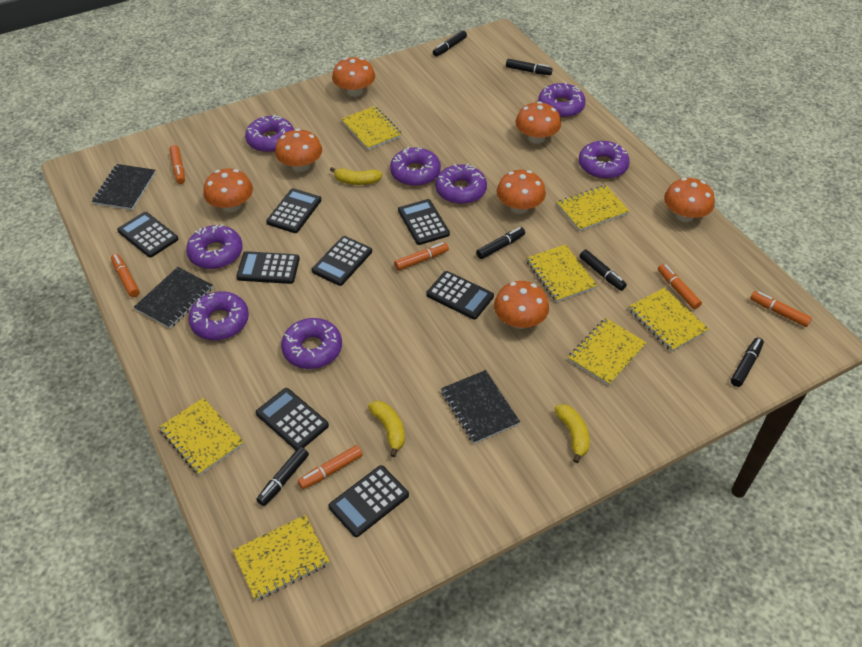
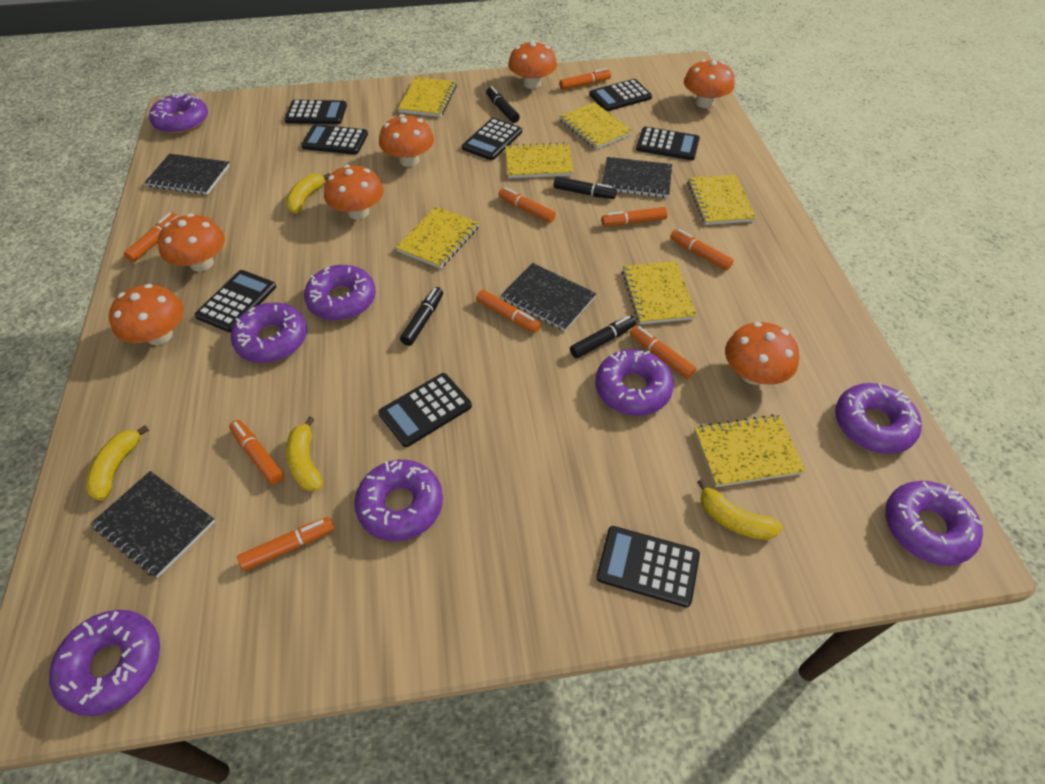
black marker: [256,447,309,506] [433,30,467,57] [476,227,525,259] [506,59,553,75] [579,250,627,291] [731,338,764,387] = 6 -> [400,287,443,346] [486,86,520,123] [553,176,617,199] [570,315,636,359] = 4
black notebook: [92,164,156,210] [134,267,213,328] [441,370,520,444] = 3 -> [91,471,215,578] [145,154,230,195] [501,263,596,331] [602,157,672,198] = 4
orange marker: [111,254,140,297] [169,145,185,184] [298,445,363,489] [394,242,449,271] [658,264,702,309] [750,291,812,327] = 6 -> [124,213,179,262] [229,420,284,485] [237,517,334,571] [476,290,541,333] [498,187,556,223] [559,68,611,90] [601,207,667,226] [630,325,696,379] [670,229,734,270] = 9
yellow banana: [330,167,382,185] [368,401,405,457] [554,404,590,463] = 3 -> [85,425,149,501] [286,173,330,214] [286,416,323,491] [697,479,783,540] = 4

